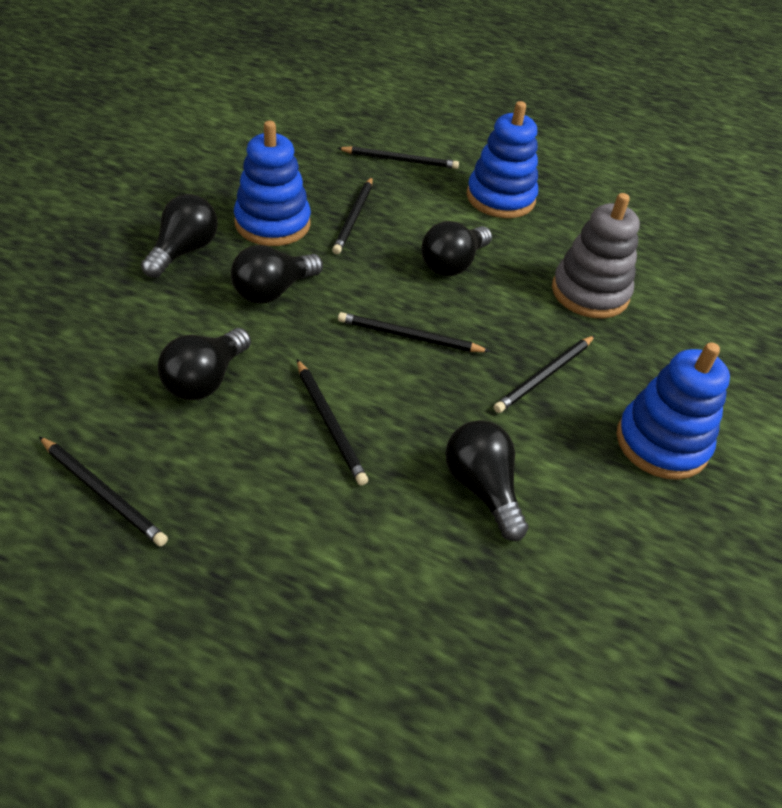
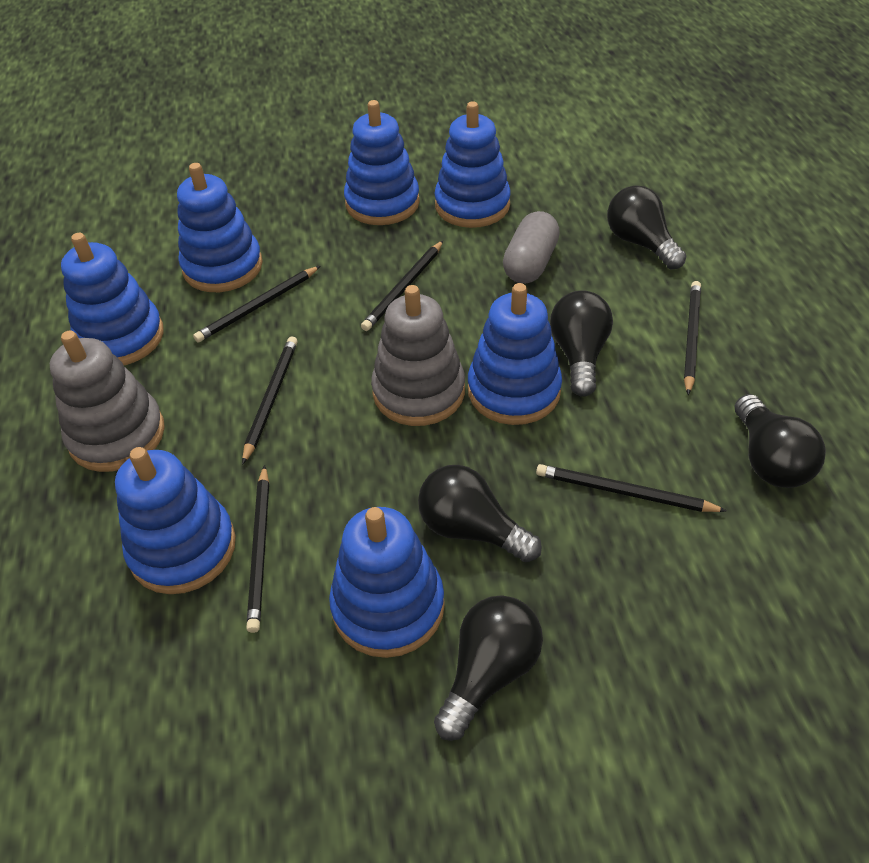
blue stacking toy: [234,121,311,246] [467,101,538,218] [617,342,730,480] = 3 -> [61,233,164,365] [115,447,236,594] [177,163,263,292] [329,507,445,658] [344,100,420,225] [434,101,511,228] [468,283,562,425] = 7
grey capsule: none = 0 -> [503,211,560,284] = 1
grey stacking toy: [552,193,640,318] = 1 -> [50,331,165,472] [371,285,465,426] = 2

